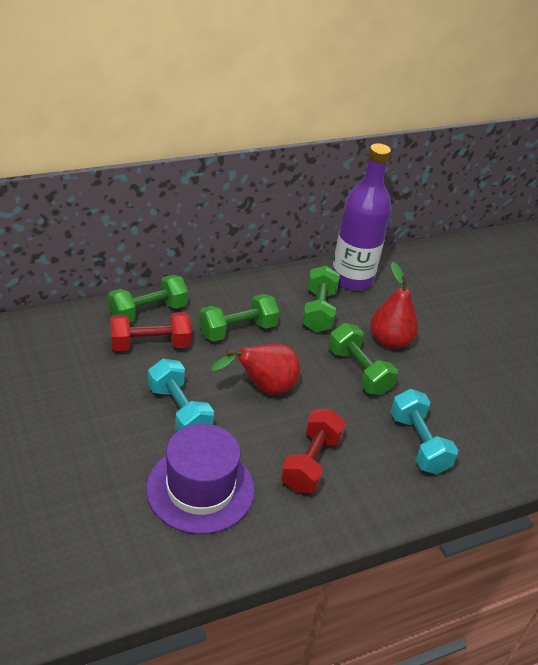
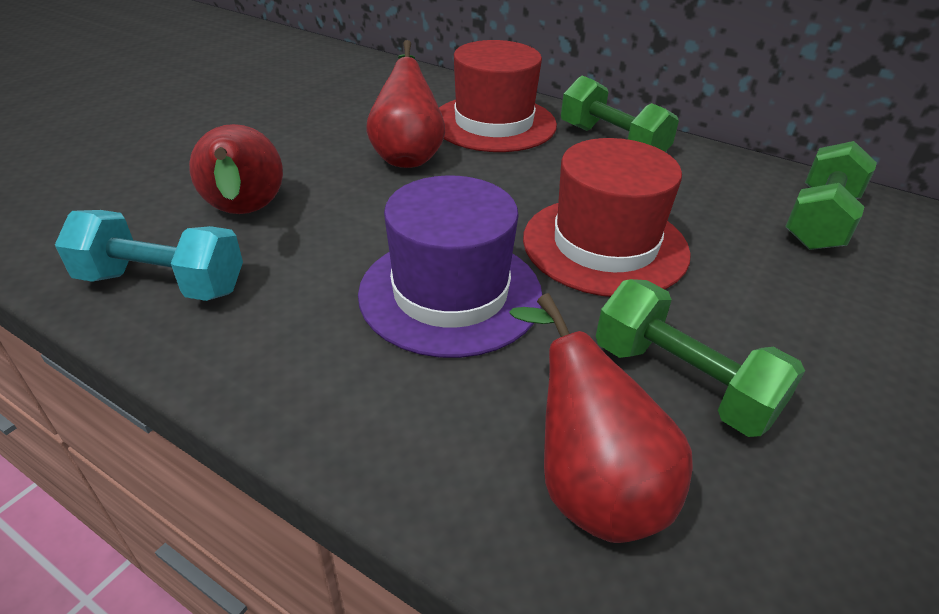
green dumbbell: [108,275,188,322] [199,294,279,342] [302,265,340,332] [328,323,398,395] = 4 -> [561,75,679,152] [596,279,805,437] [785,141,877,250] = 3
purple bottle: [332,143,392,291] = 1 -> none = 0
red dumbbell: [110,312,191,351] [281,409,346,493] = 2 -> none = 0
red hat: none = 0 -> [439,40,557,152] [523,138,691,297] = 2
red pear: [211,344,300,395] [370,262,418,349] = 2 -> [189,124,283,214] [366,40,445,168] [509,293,693,543] = 3
turquoise dumbbell: [148,359,214,431] [390,389,458,474] = 2 -> [55,210,243,301] = 1

